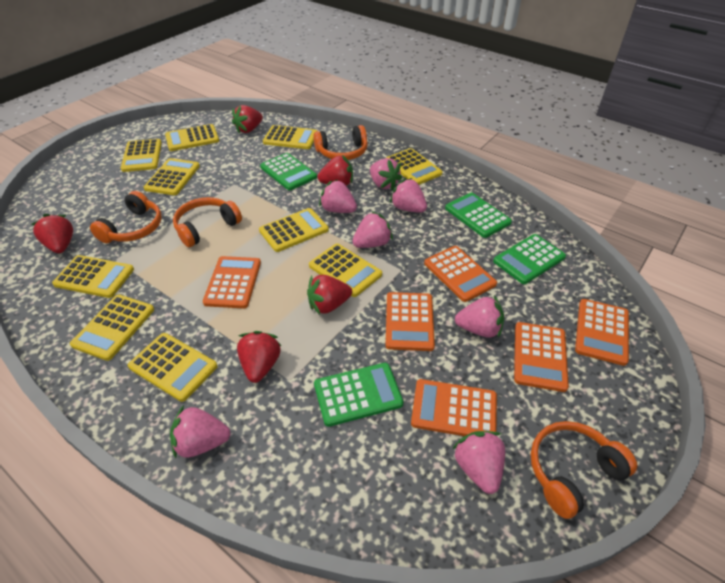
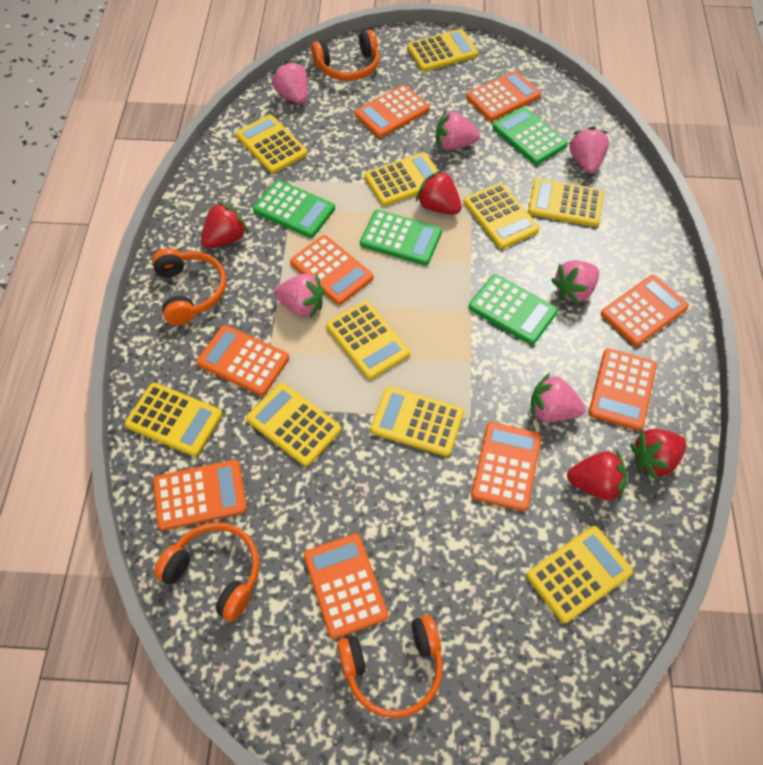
orange calculator: [203,256,261,309] [386,292,435,351] [411,379,497,436] [424,246,497,302] [514,322,569,392] [575,299,629,366] = 6 -> [153,460,247,531] [197,325,289,396] [290,235,373,305] [304,534,388,639] [354,85,430,138] [466,71,541,121] [471,422,541,511] [589,348,657,431] [601,275,689,346] = 9
pink strawberry: [170,405,231,458] [319,180,357,213] [352,211,393,248] [370,158,402,190] [390,178,427,213] [452,431,505,494] [455,296,504,338] = 7 -> [272,61,308,104] [274,273,324,318] [436,110,480,150] [531,373,586,422] [551,260,599,305] [569,126,609,174] = 6
red strawberry: [31,214,73,253] [232,105,263,134] [237,331,281,383] [307,275,352,315] [318,155,353,186] = 5 -> [201,201,248,248] [416,169,462,215] [567,450,627,502] [630,429,686,480] = 4

